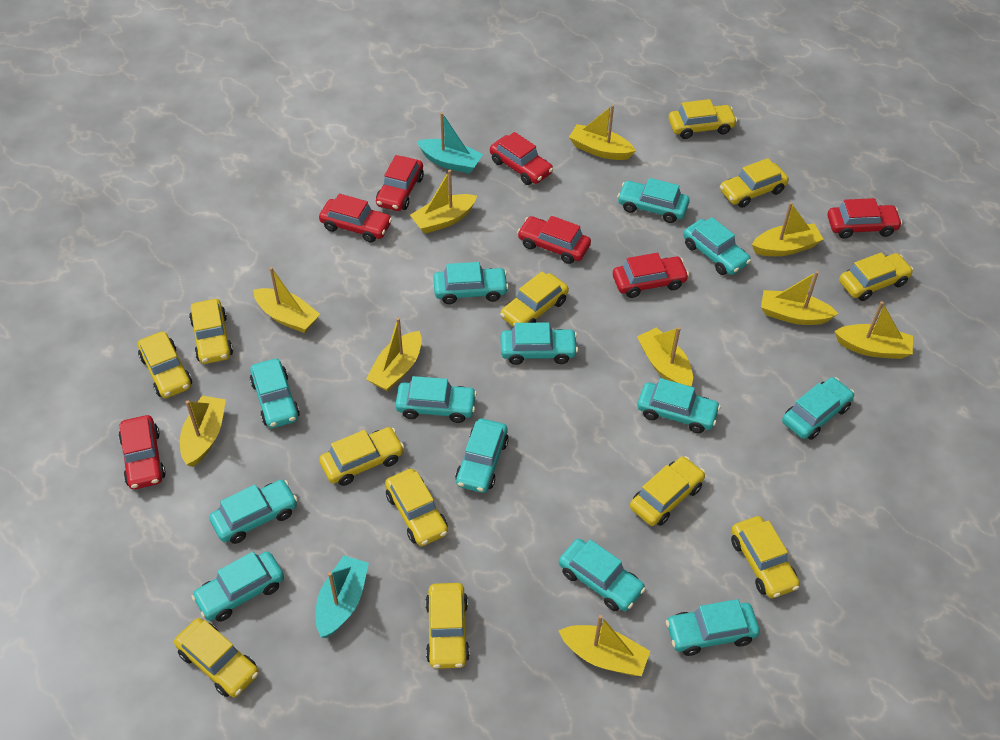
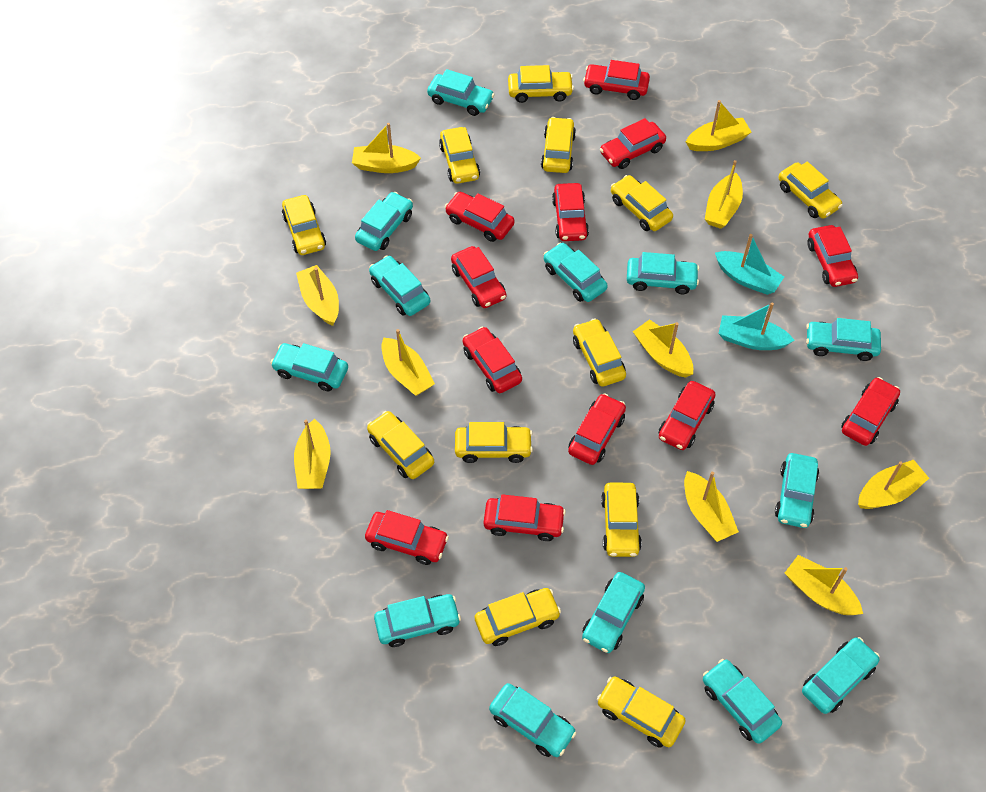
red car: [119,415,166,490] [319,194,392,242] [376,155,424,211] [490,132,553,185] [517,216,591,264] [613,253,689,298] [828,198,902,239] = 7 -> [365,510,449,565] [445,192,515,242] [451,246,506,308] [463,327,522,393] [484,494,566,541] [552,183,589,241] [568,393,626,465] [583,60,650,100] [600,118,666,169] [659,381,716,450] [807,225,858,287] [841,377,900,446] = 12

